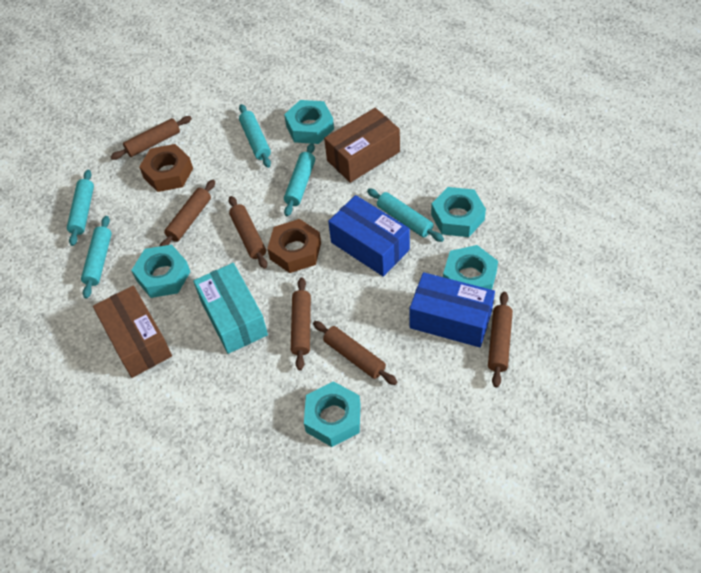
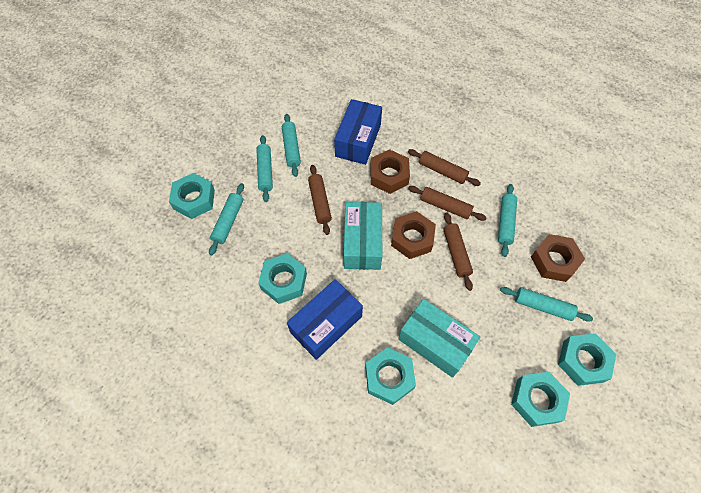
brown box: [93,285,172,378] [324,108,400,183] = 2 -> none = 0
brown nut: [139,144,193,192] [267,219,321,273] = 2 -> [370,149,410,194] [391,211,436,259] [531,234,585,282] = 3
brown rolling pin: [111,116,192,160] [160,180,215,246] [229,196,267,269] [291,277,311,370] [313,321,397,385] [488,292,513,388] = 6 -> [308,165,332,235] [408,149,481,186] [408,186,487,221] [443,212,473,291] = 4
turquoise box: [193,263,268,354] = 1 -> [344,202,382,270] [398,299,481,378] = 2

